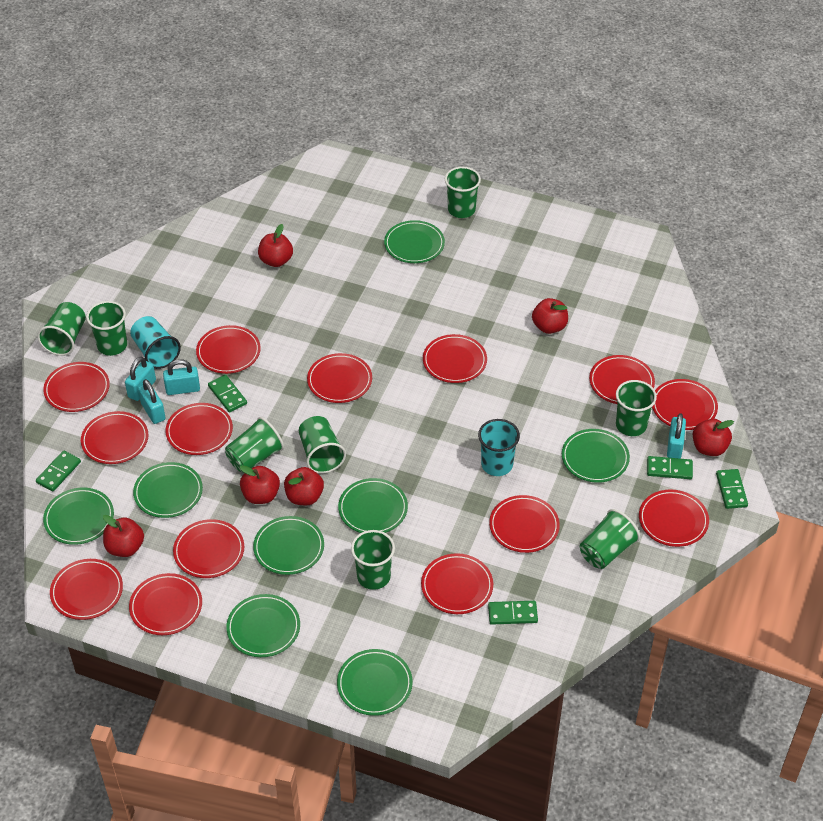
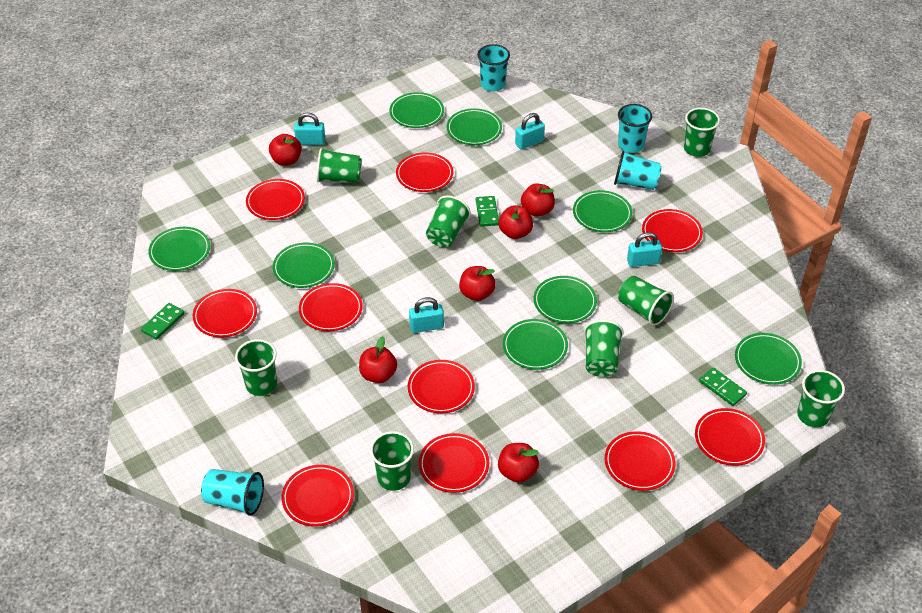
green domino: [36,451,81,491] [208,375,247,413] [488,601,538,625] [647,456,693,479] [716,469,748,509] = 5 -> [141,303,185,340] [476,196,499,227] [699,367,747,406] = 3
red plate: [43,362,110,412] [50,559,123,620] [81,411,148,464] [129,573,202,635] [166,403,233,455] [173,519,244,578] [196,325,261,374] [307,353,372,403] [421,553,493,614] [423,334,487,383] [489,495,560,553] [589,355,655,404] [639,490,709,547] [652,379,718,430] = 14 -> [193,289,257,337] [246,179,305,220] [282,465,354,527] [299,283,363,331] [396,153,453,192] [408,360,475,413] [419,433,489,493] [605,431,676,491] [642,209,703,252] [695,408,765,466] = 10
turquoise cup: [130,316,181,369] [478,419,520,476] = 2 -> [201,469,264,516] [477,44,510,91] [614,150,662,190] [618,104,652,153] = 4

